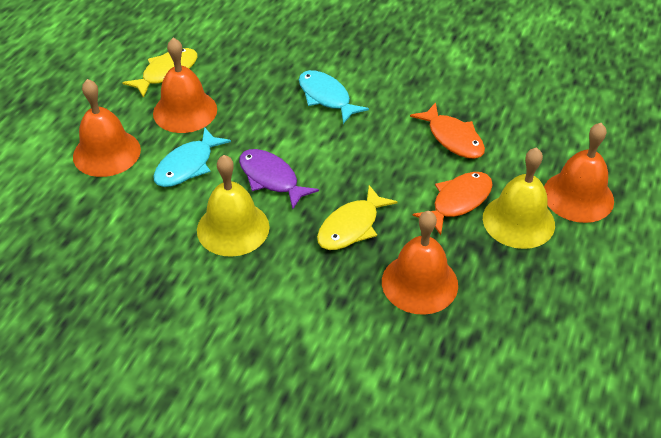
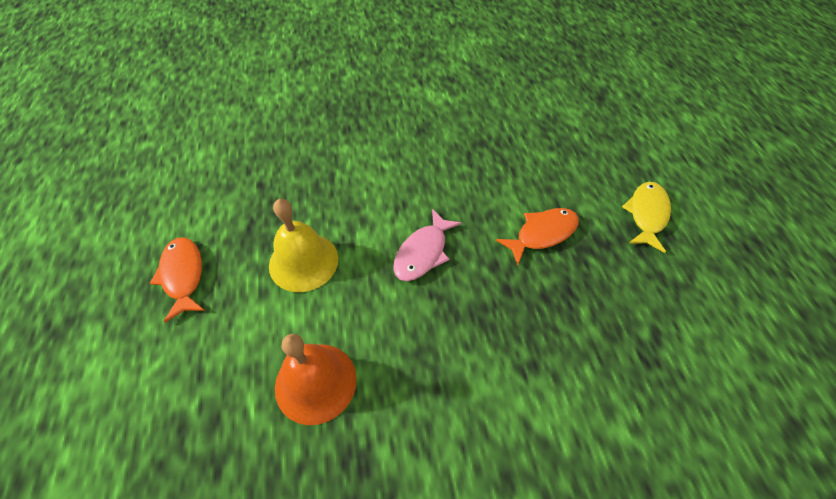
orange bell: [73,79,141,177] [153,38,217,133] [382,211,458,315] [544,123,614,223] = 4 -> [275,334,357,425] = 1
pink fish: none = 0 -> [393,209,462,281] = 1
purple fish: [239,149,319,209] = 1 -> none = 0
turquoise fish: [153,127,231,187] [299,70,369,124] = 2 -> none = 0
yellow bell: [197,155,270,257] [483,147,555,249] = 2 -> [269,199,338,292] = 1
yellow fish: [122,48,197,98] [317,185,398,250] = 2 -> [622,182,671,253] = 1

